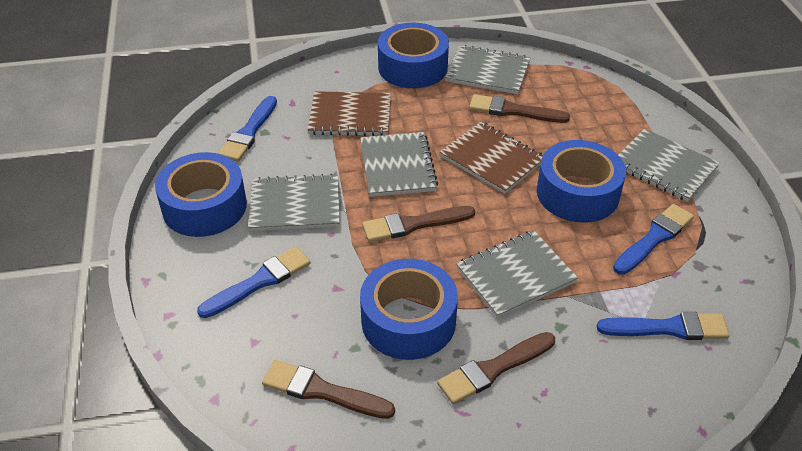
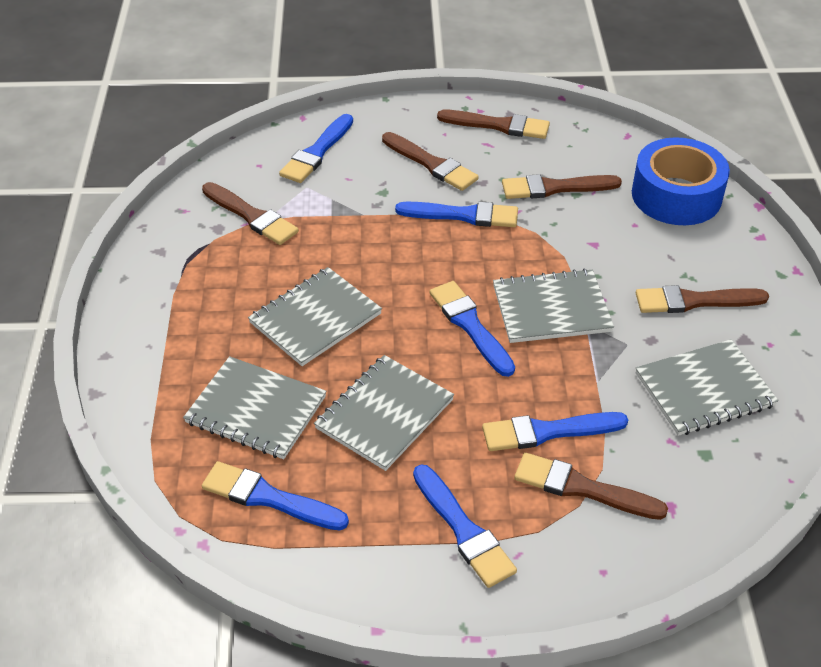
blue brush: [197,247,311,318] [218,96,277,162] [597,312,730,340] [613,204,694,275] = 4 -> [202,461,349,530] [279,114,353,183] [395,202,518,227] [413,465,517,588] [430,281,515,377] [482,412,628,451] = 6
blue tape: [155,152,247,237] [360,259,458,360] [378,23,449,88] [537,140,626,222] = 4 -> [632,137,730,225] = 1
brown brush: [262,360,395,419] [362,206,475,242] [437,332,555,404] [469,94,570,123] = 4 -> [202,182,299,245] [382,132,479,191] [437,110,550,139] [502,174,622,199] [514,452,668,520] [636,285,769,313] = 6
brown notebook: [308,91,391,136] [440,121,543,194] = 2 -> none = 0

